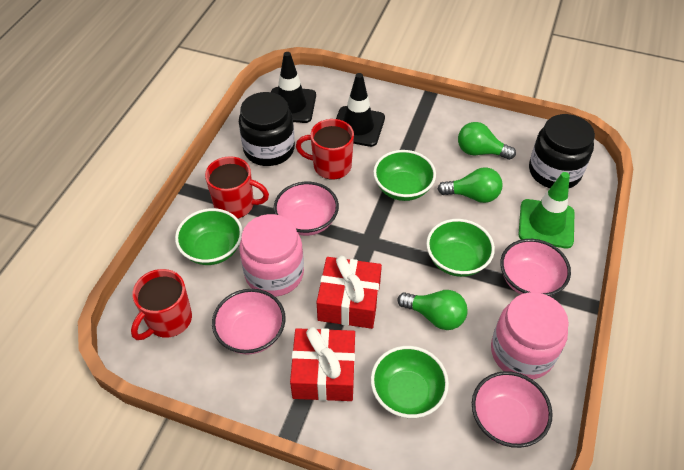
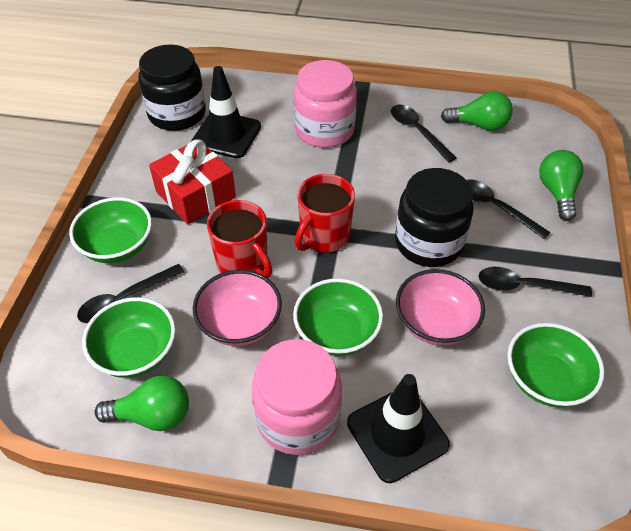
black spoon: none = 0 -> [77,264,184,323] [391,105,456,163] [467,179,551,239] [479,267,592,297] = 4
green traffic cone: [518,172,574,248] = 1 -> none = 0
pink bowl: [212,289,286,354] [274,182,339,236] [472,371,553,448] [500,239,571,296] = 4 -> [193,270,282,346] [396,269,485,345] = 2
red gift: [290,327,355,401] [317,256,382,329] = 2 -> [149,139,236,224] = 1
red mug: [131,269,192,340] [205,156,269,219] [296,119,354,180] = 3 -> [207,200,272,278] [295,174,355,253] = 2

